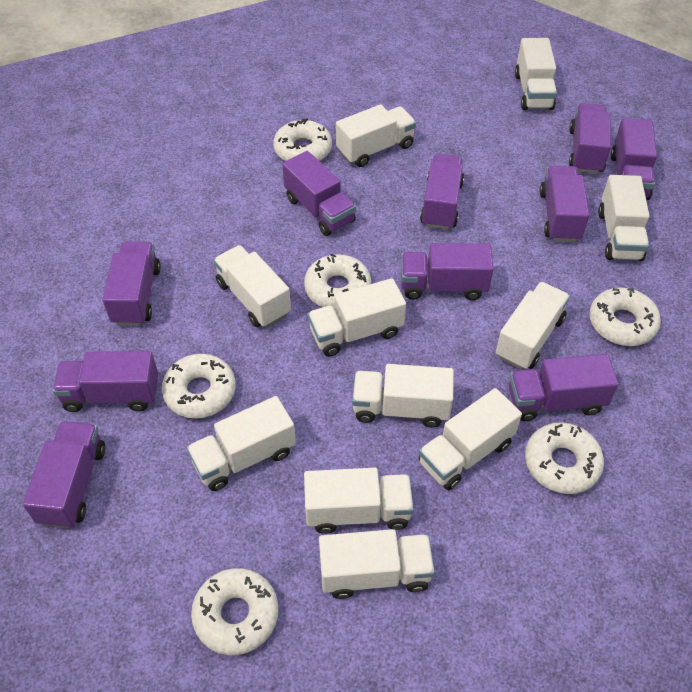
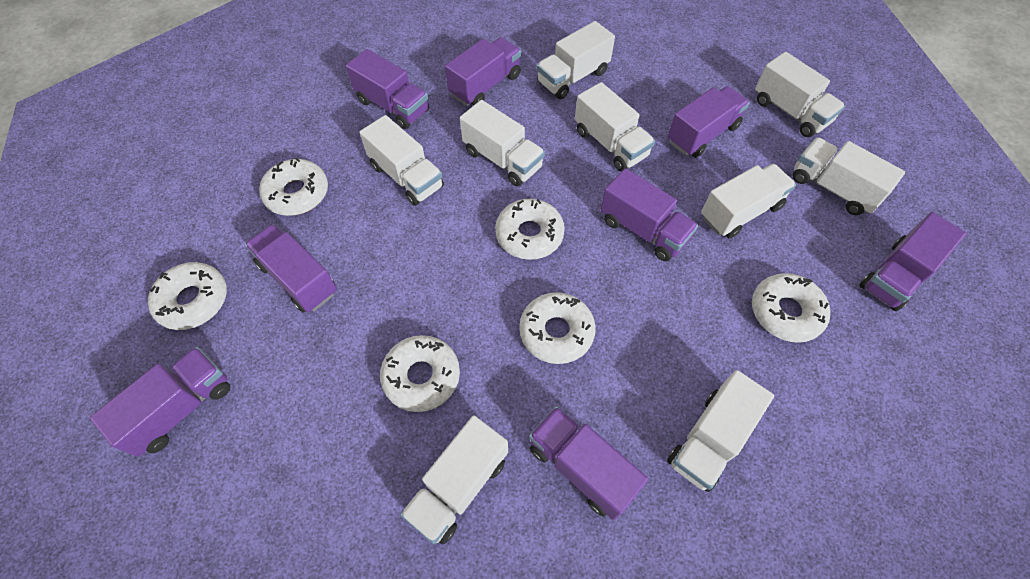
purple truck: [23,421,105,529] [52,351,158,412] [102,241,161,326] [282,151,356,236] [401,243,494,300] [420,154,464,230] [509,354,619,421] [540,166,589,242] [569,103,611,174] [611,118,657,200] = 10 -> [90,347,230,457] [245,224,337,312] [346,49,429,129] [445,37,521,106] [529,406,648,520] [600,168,698,261] [668,86,750,158] [859,212,966,311] = 8
white truck: [187,396,296,491] [214,245,291,327] [304,468,414,534] [308,278,406,356] [319,529,435,599] [336,104,416,167] [352,364,454,428] [419,388,522,490] [496,282,570,370] [515,38,557,110] [598,175,650,261] = 11 -> [360,115,444,206] [400,415,508,544] [460,100,545,187] [536,21,615,99] [575,82,655,172] [667,370,774,492] [701,164,796,239] [755,52,845,137] [793,137,905,215] = 9

